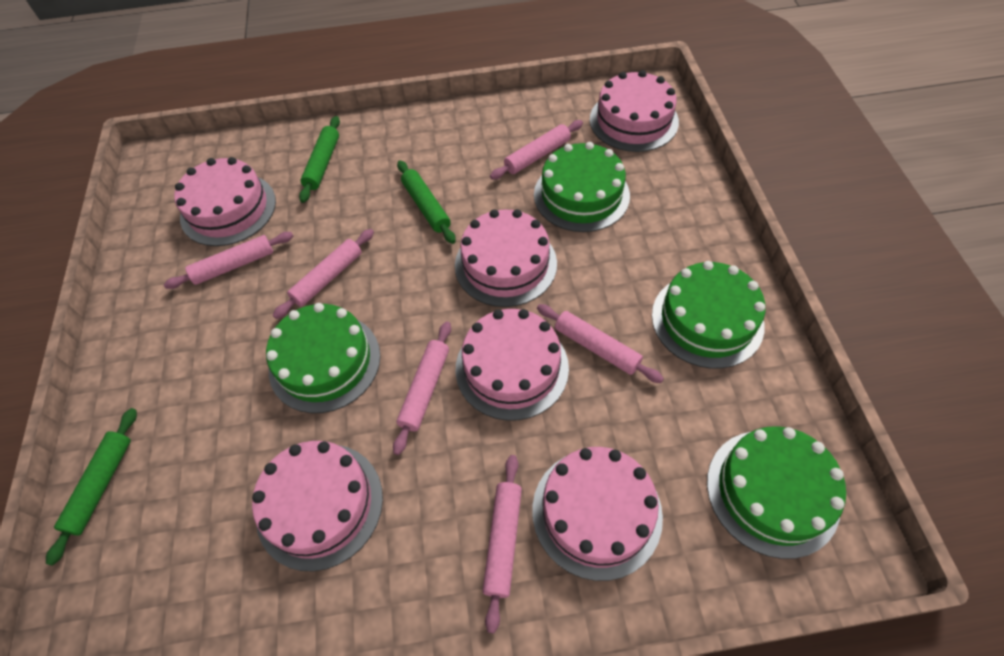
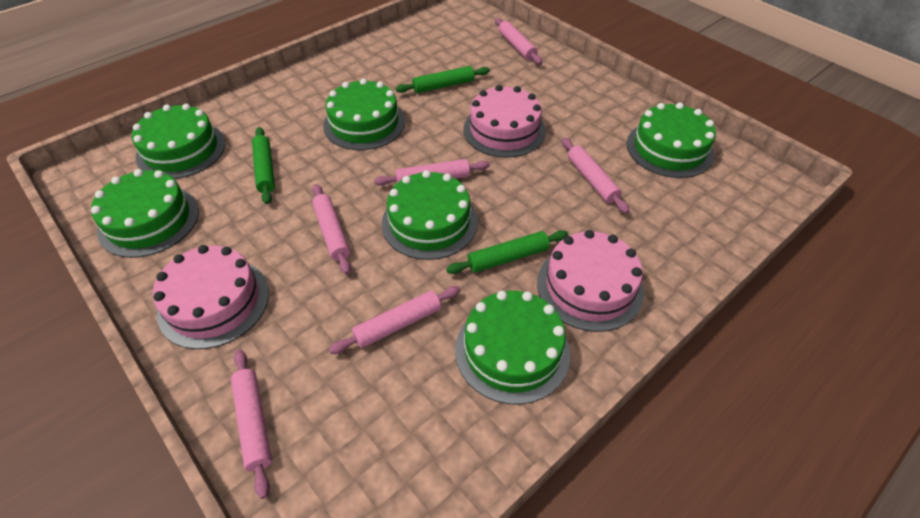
green cake: [266,303,380,413] [534,142,630,232] [652,261,766,369] [707,426,846,559] = 4 -> [91,169,199,258] [132,104,226,179] [323,78,405,150] [382,170,478,260] [455,291,570,405] [627,103,716,178] = 6
pink cake: [174,157,276,246] [252,441,383,571] [455,209,557,307] [456,309,569,421] [532,447,663,581] [590,70,679,152] = 6 -> [153,245,269,349] [463,85,546,157] [537,230,644,332] = 3

